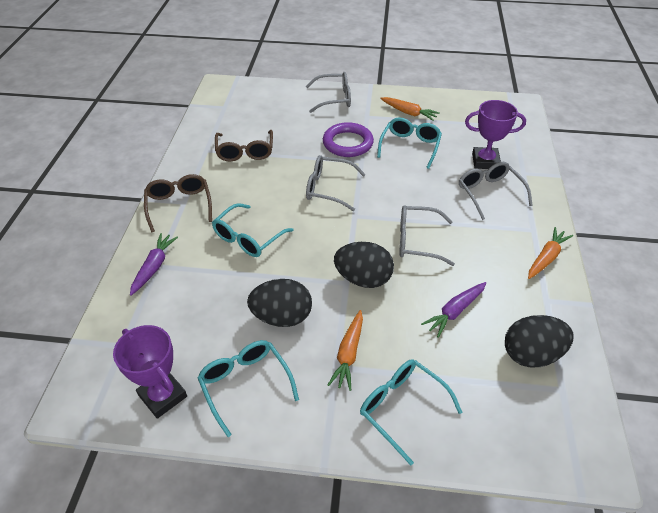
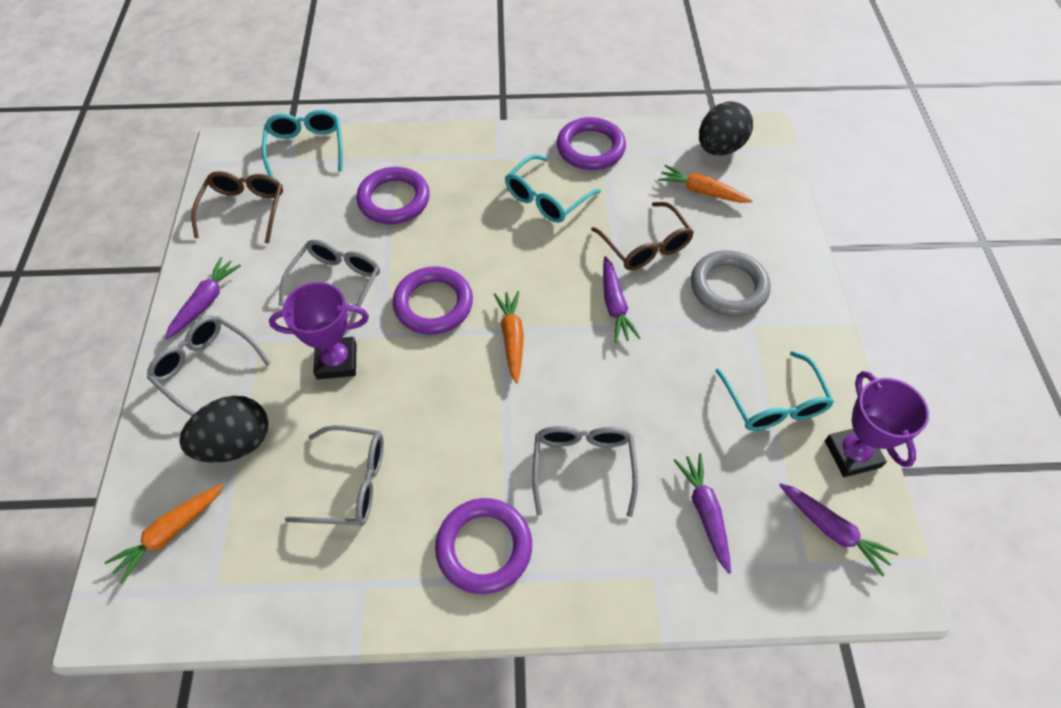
black egg: [247,279,312,327] [334,242,394,288] [505,315,574,367] = 3 -> [179,396,269,463] [699,101,753,155] = 2
grey ring: none = 0 -> [691,250,771,317] = 1
purple carrot: [130,233,178,296] [421,282,486,338] = 2 -> [165,257,241,340] [603,256,641,343] [674,453,731,574] [779,483,898,577] = 4
purple ring: [323,122,374,157] = 1 -> [356,167,430,224] [393,267,473,335] [435,498,532,594] [557,117,626,170] = 4
turquoise glasses: [198,340,299,437] [212,203,294,257] [360,359,462,466] [377,117,442,169] = 4 -> [262,110,343,178] [505,154,601,223] [715,351,834,431] = 3

